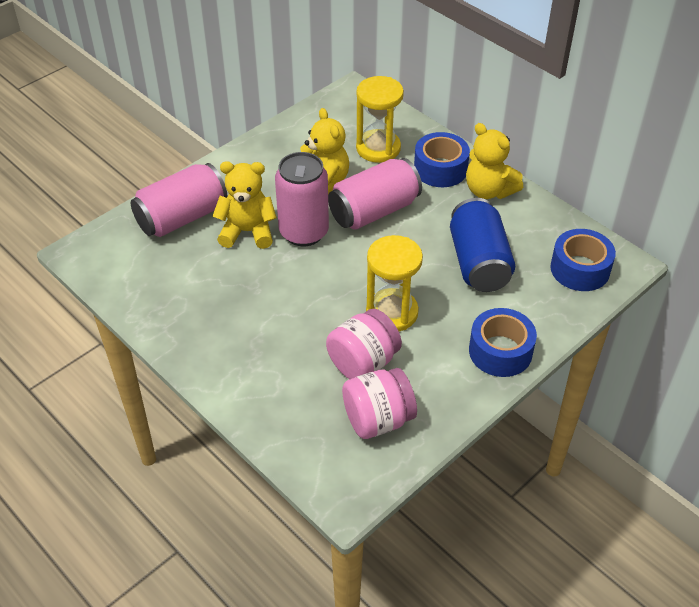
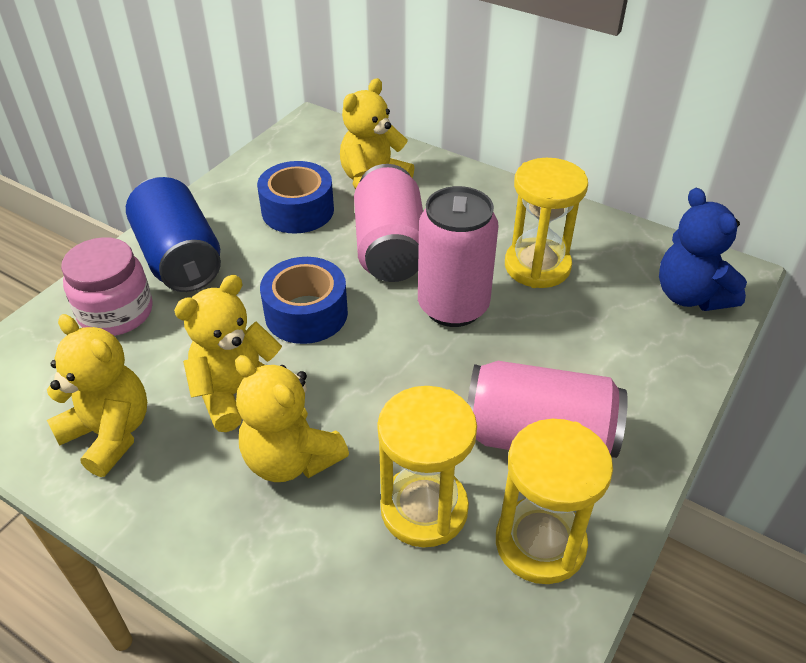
blue tape: [414,132,470,187] [469,308,537,377] [550,229,616,291] = 3 -> [257,161,334,234] [260,257,348,344] = 2
blue teddy bear: none = 0 -> [659,188,747,311] = 1
pink jar: [326,309,402,379] [342,368,417,439] = 2 -> [61,237,153,336] = 1
yellow hourglass: [356,76,404,163] [366,235,423,331] = 2 -> [377,386,477,547] [496,419,613,584] [505,158,588,288] = 3
yellow teddy bear: [213,161,277,249] [300,108,349,194] [466,123,523,199] = 3 -> [47,314,147,477] [174,275,282,432] [235,355,349,482] [340,78,414,189] = 4

